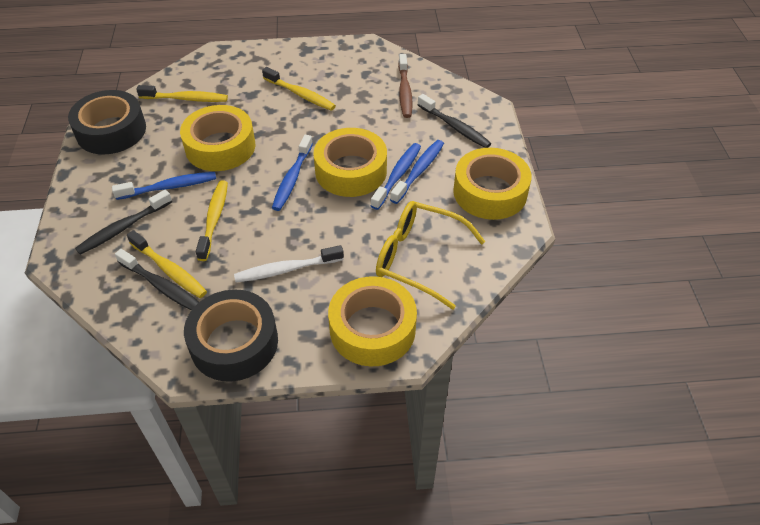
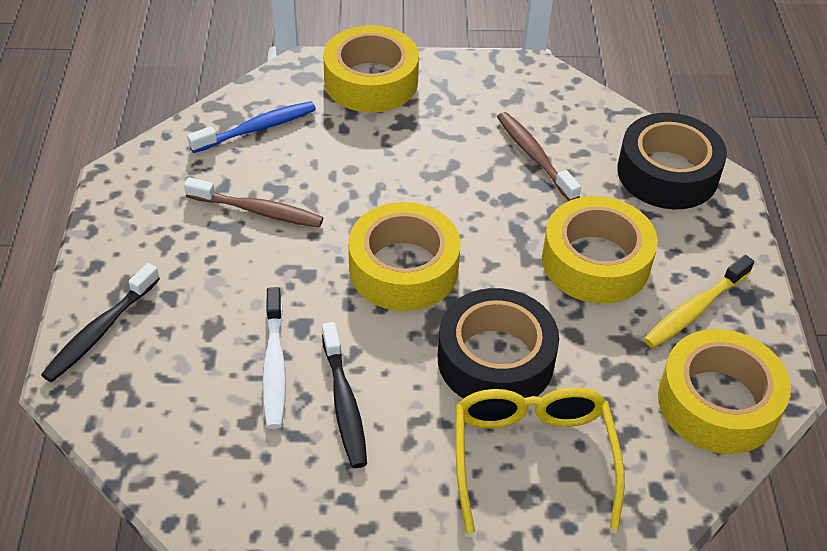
black toothbrush: [75,190,172,255] [115,249,199,311] [418,94,491,148] = 3 -> [41,263,160,382] [322,322,367,468] = 2
blue toothbrush: [112,172,216,200] [272,135,313,211] [371,143,421,210] [390,140,444,204] = 4 -> [187,101,316,153] = 1
brown toothbrush: [398,54,413,118] = 1 -> [184,177,324,228] [497,112,581,201] = 2
yellow toothbrush: [127,230,207,298] [136,85,228,102] [196,180,228,261] [262,67,336,111] = 4 -> [644,255,754,348] = 1

